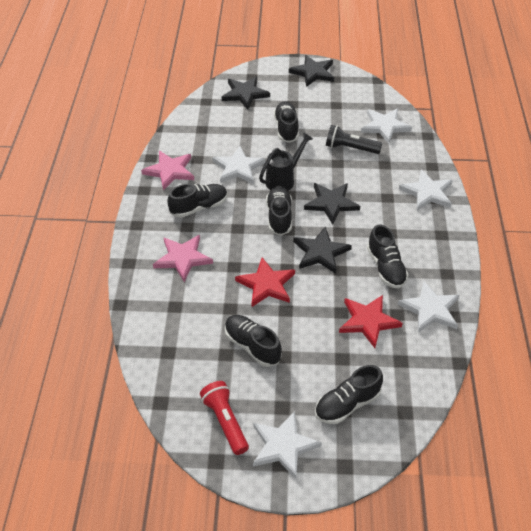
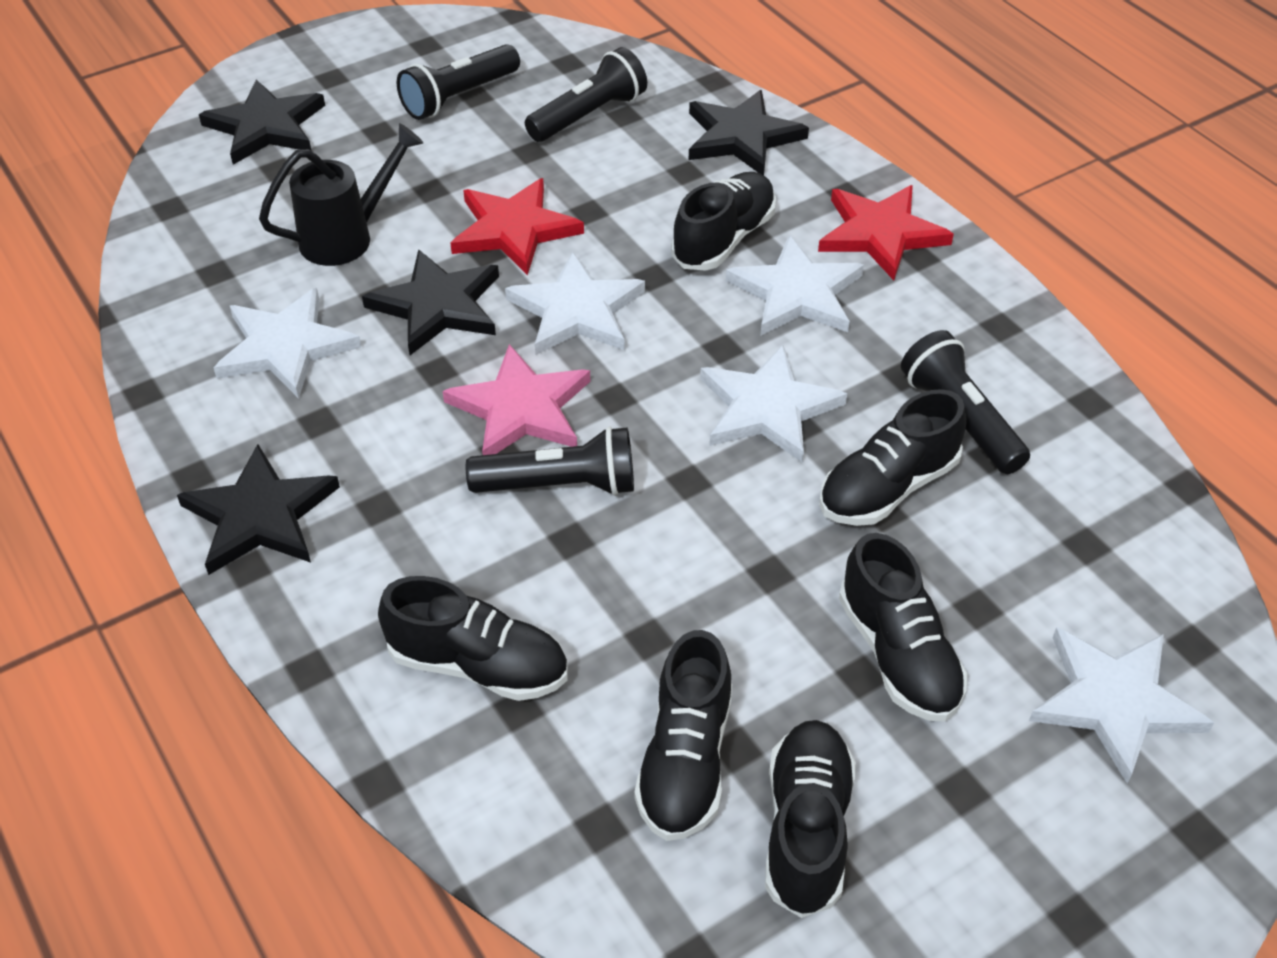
black flashlight: [326,125,382,154] = 1 -> [397,44,520,120] [466,426,634,496] [525,47,647,142] [901,330,1030,474] = 4
pink star: [141,151,194,191] [153,235,213,282] = 2 -> [443,344,590,455] = 1
red flashlight: [200,381,249,455] = 1 -> none = 0

